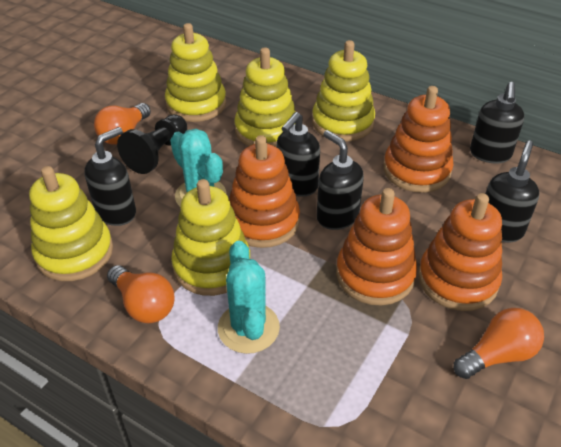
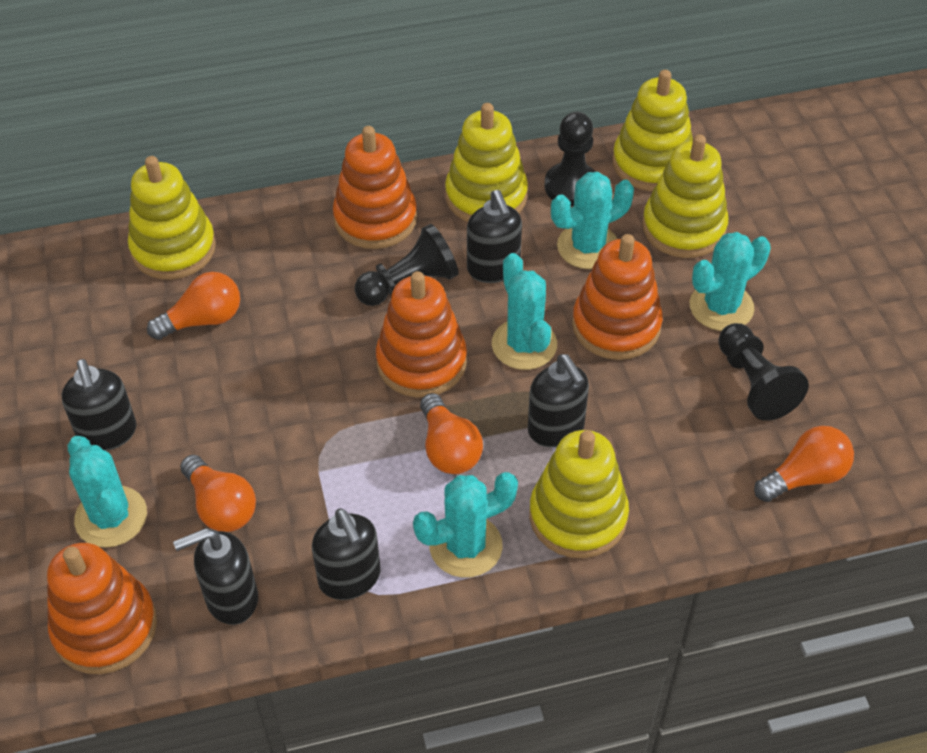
black pawn: [117,114,187,174] = 1 -> [355,224,459,306] [545,112,596,206] [718,323,809,421] = 3
orange light bulb: [94,103,151,145] [107,265,174,323] [454,308,544,379] = 3 -> [147,272,240,340] [180,455,256,532] [420,393,483,474] [754,426,854,502] = 4
turquoise cactus: [170,129,226,207] [218,241,280,354] = 2 -> [67,436,147,548] [413,472,518,578] [492,253,557,370] [551,172,634,269] [690,232,771,331] = 5

